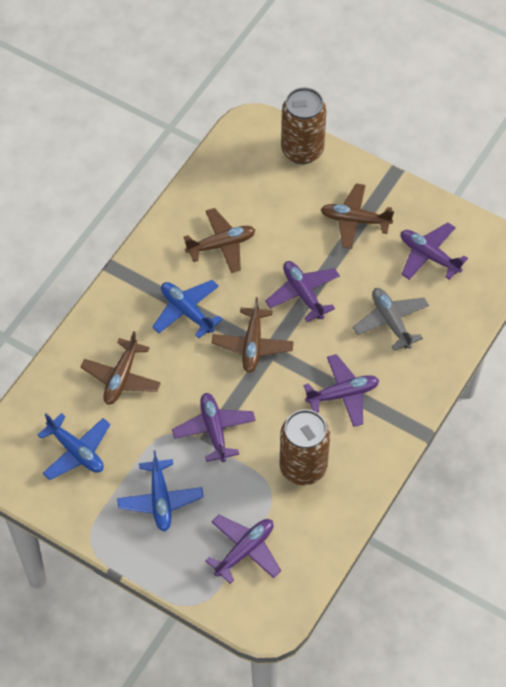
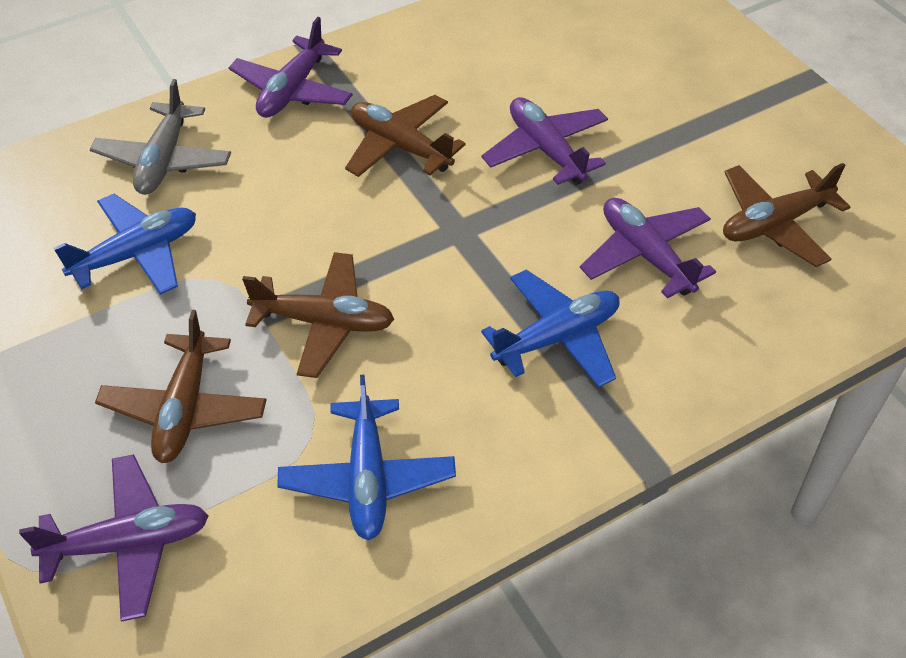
brown can: [280,409,330,485] [281,87,326,164] = 2 -> none = 0
purple plane: [172,393,256,462] [205,515,281,584] [265,261,340,322] [304,354,379,427] [401,222,468,280] = 5 -> [19,454,209,622] [228,17,353,118] [481,97,608,185] [580,198,716,299] = 4

